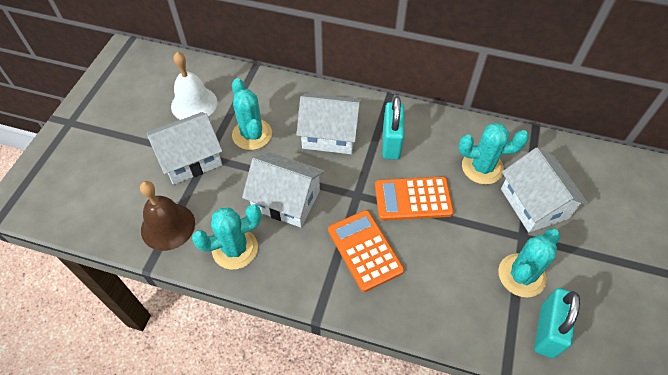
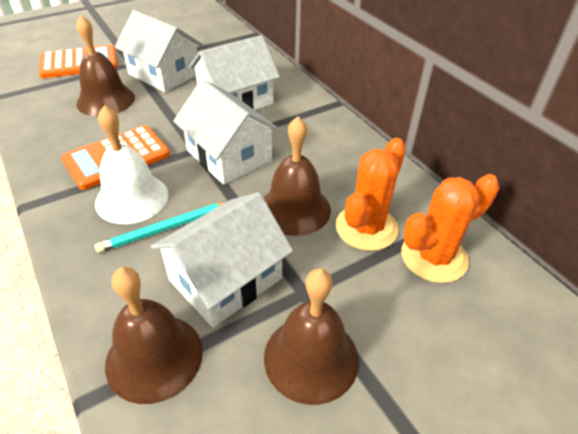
brown bell: [140,181,195,251] = 1 -> [76,15,135,116] [105,267,203,404] [263,117,331,236] [264,268,359,405] = 4
orange cactus: none = 0 -> [336,138,406,251] [402,174,499,283] = 2
turquoise cactus: [192,205,262,269] [232,78,272,150] [459,123,529,184] [498,229,561,297] = 4 -> none = 0
turquoise padlock: [382,96,404,160] [534,288,580,358] = 2 -> none = 0
turquoise pencil: none = 0 -> [95,202,226,253] = 1

